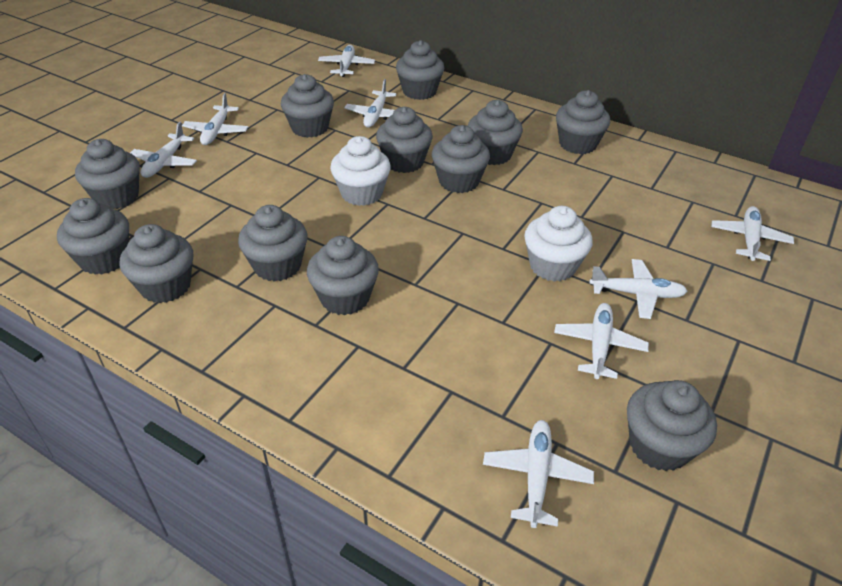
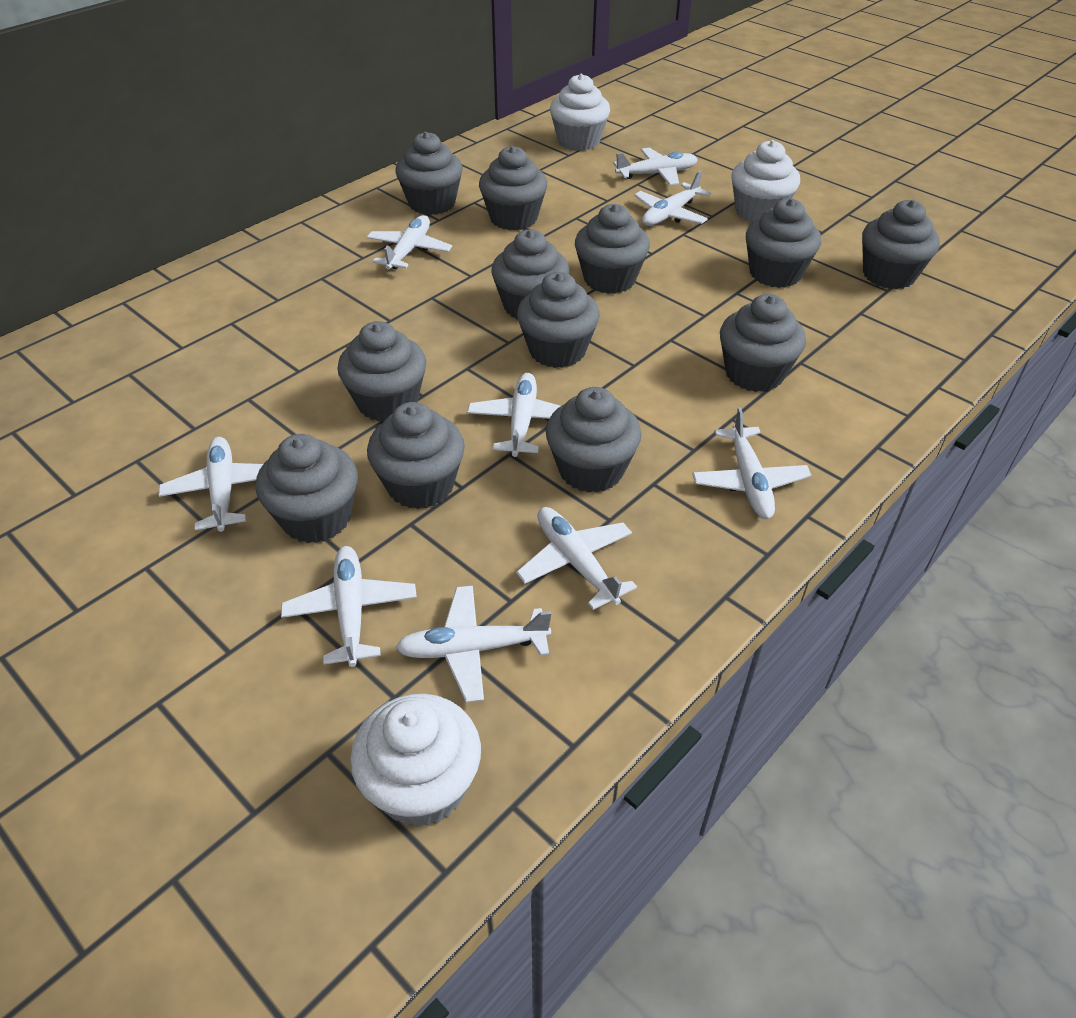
white cupcake: [330,136,391,206] [524,206,593,282] = 2 -> [350,694,481,827] [550,74,610,151] [731,140,800,222] = 3
white plane: [130,122,197,178] [182,93,248,145] [318,45,375,77] [344,79,397,128] [483,420,594,528] [554,303,649,379] [589,259,688,319] [711,206,794,261] = 8 -> [159,437,263,532] [281,546,417,667] [367,215,452,270] [395,586,551,703] [467,373,560,457] [516,507,637,610] [613,148,698,185] [634,170,711,226] [692,407,811,519] = 9

